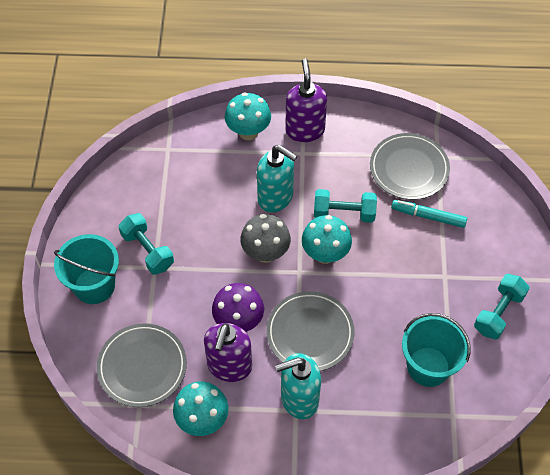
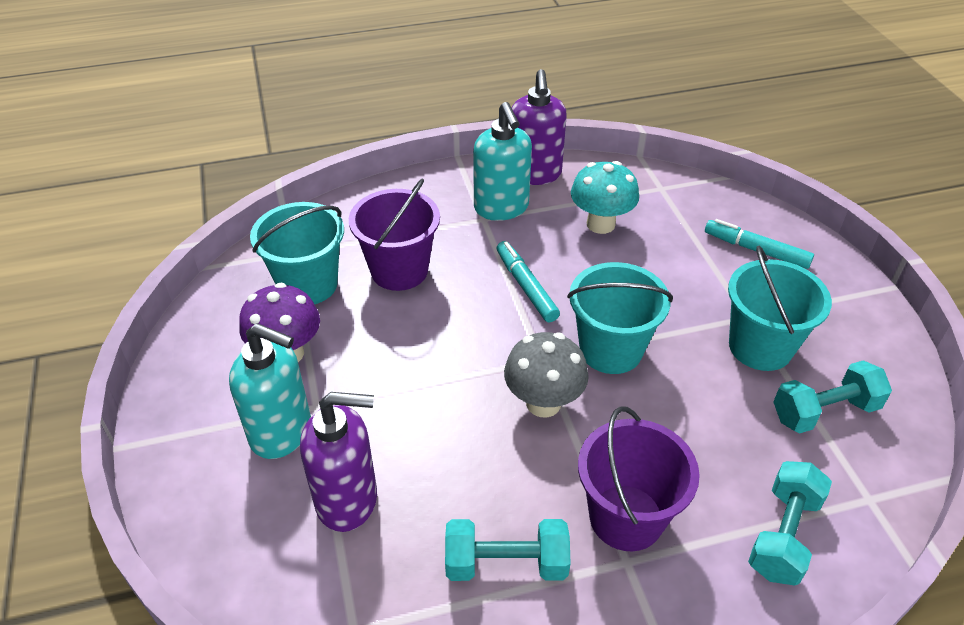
grey plate: [97,323,187,407] [266,291,355,371] [370,133,450,200] = 3 -> none = 0
purple bucket: none = 0 -> [349,178,440,291] [578,406,700,551] = 2
turquoise bucket: [54,234,119,304] [402,313,470,387] = 2 -> [250,202,344,304] [567,262,673,374] [728,246,832,371] = 3
turquoise marker: [391,200,467,228] = 1 -> [497,241,560,322] [705,219,814,269] = 2
turquoise mushroom: [173,381,229,436] [225,92,271,140] [302,215,352,264] = 3 -> [571,161,639,234] = 1

